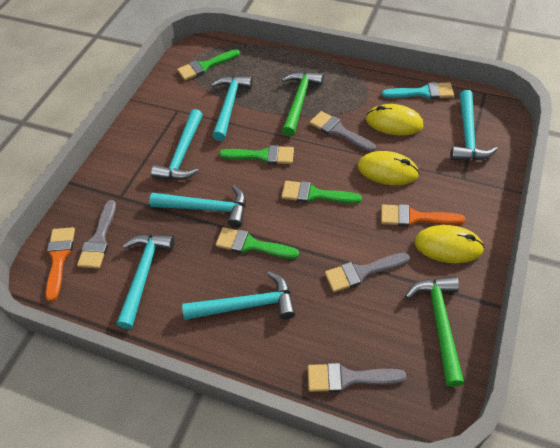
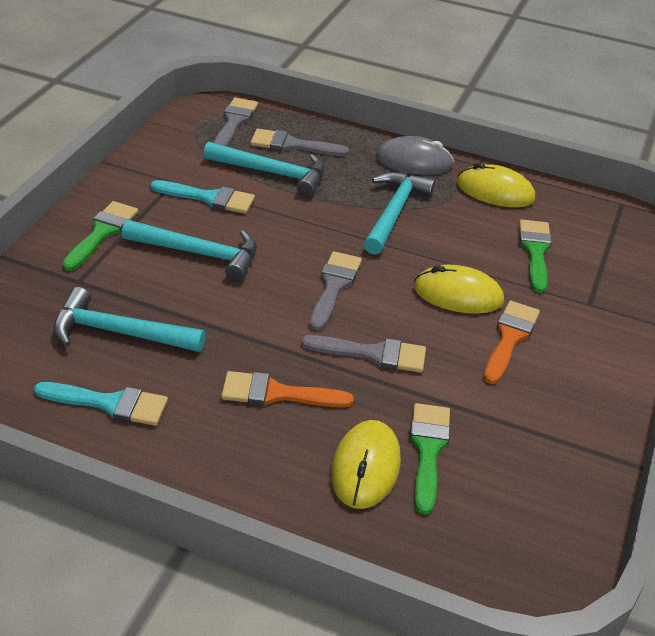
green brush: [177,49,240,80] [215,227,299,259] [219,145,294,164] [281,181,362,204] = 4 -> [62,201,138,271] [410,403,450,515] [519,219,552,293] = 3
green hammer: [282,71,324,136] [405,276,464,387] = 2 -> none = 0
grey mouse: none = 0 -> [376,136,454,175] = 1
turquoise brush: [382,82,454,99] = 1 -> [34,382,168,426] [150,180,255,214] = 2
turquoise hammer: [117,234,175,329] [149,185,246,228] [151,109,203,180] [182,271,296,320] [211,75,253,141] [451,90,498,160] = 6 -> [53,287,206,352] [121,220,257,281] [203,142,325,197] [364,172,435,255] = 4

